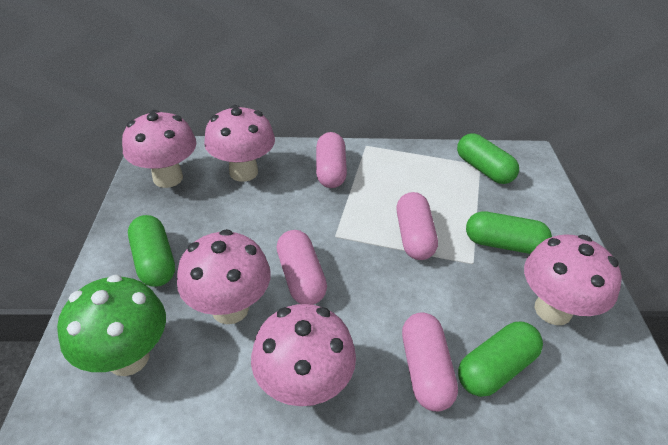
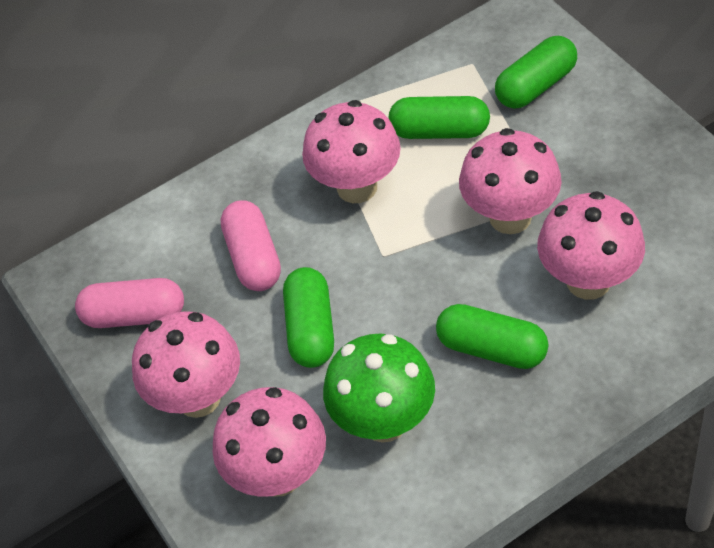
pink capsule: [277,230,327,305] [316,132,347,188] [397,192,438,260] [402,312,458,411] = 4 -> [75,278,184,328] [221,200,281,291] = 2

